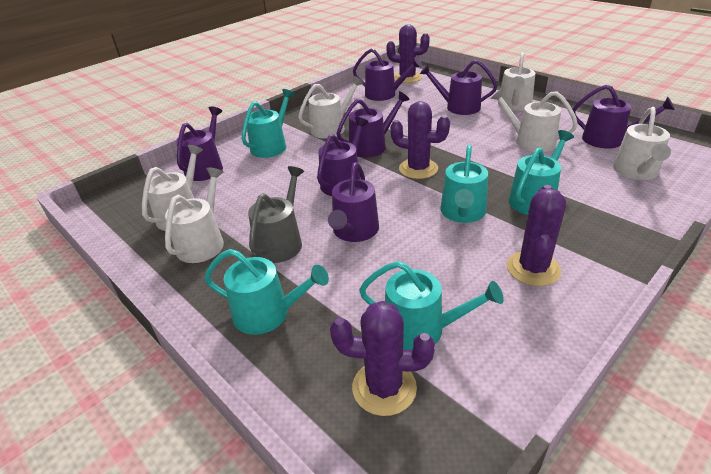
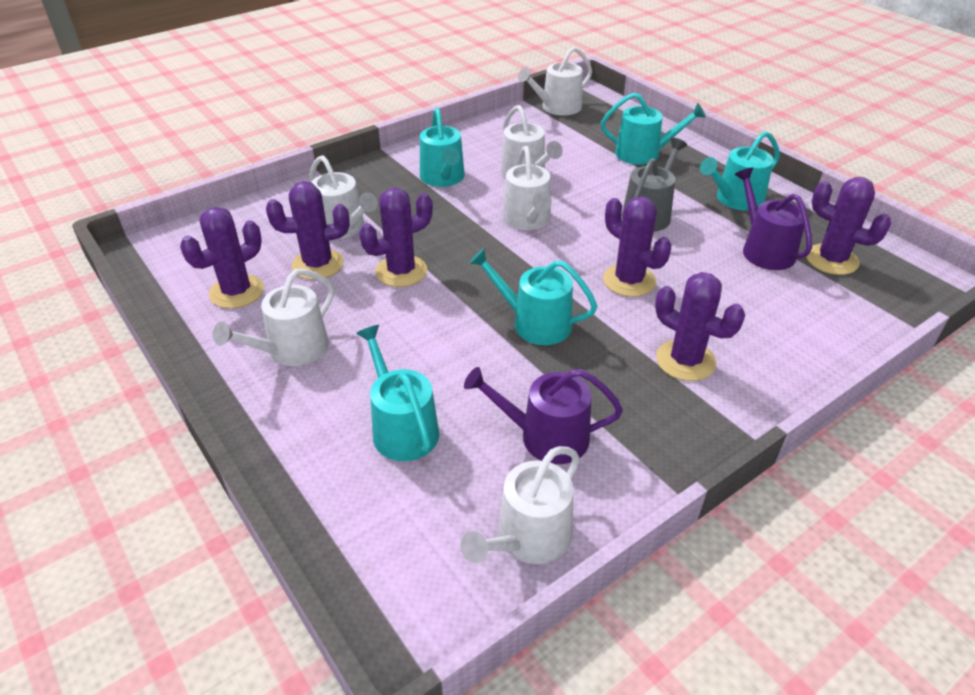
purple cactus: [330,301,435,416] [386,24,430,83] [390,101,450,179] [507,185,566,286] = 4 -> [180,207,264,309] [266,181,350,280] [359,188,433,287] [603,196,671,297] [655,272,745,381] [806,177,891,275] = 6
purple watering can: [176,107,223,181] [317,117,369,196] [328,162,379,242] [337,91,410,157] [353,49,422,101] [420,60,497,115] [572,85,675,149] = 7 -> [464,367,623,464] [735,167,812,270] = 2

